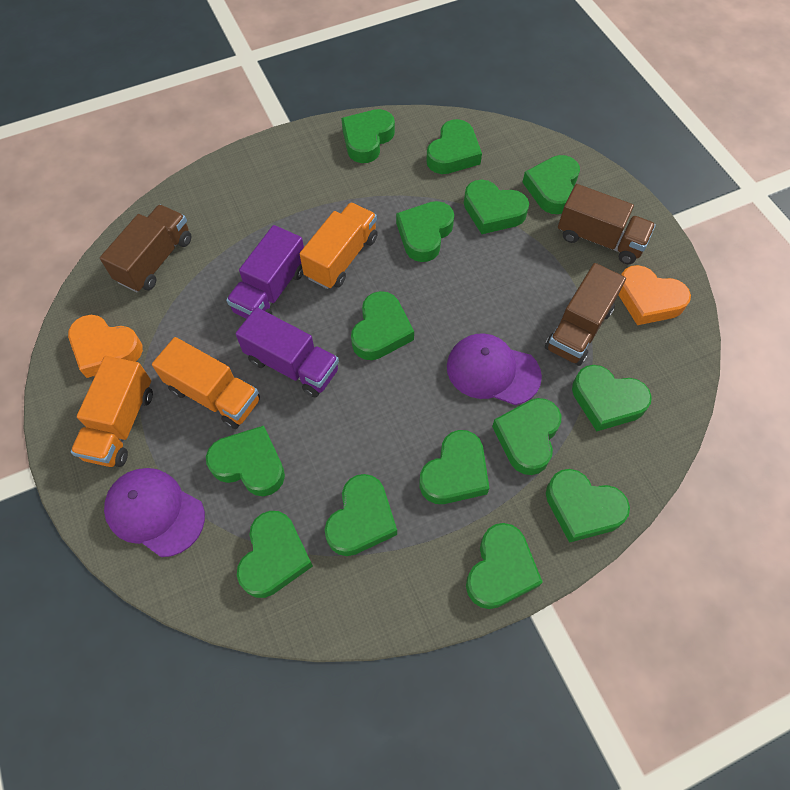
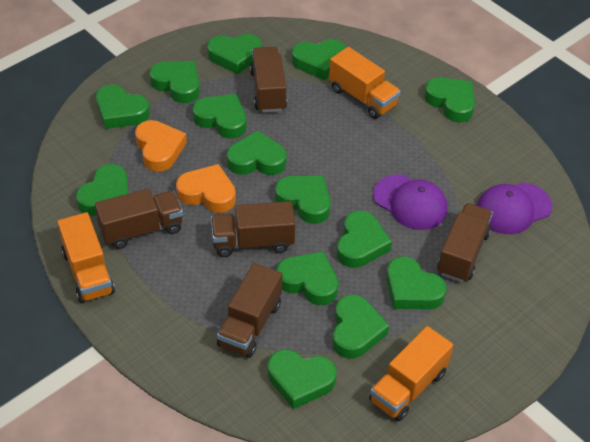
brown truck: [100,205,192,292] [545,263,626,366] [558,184,656,264] = 3 -> [95,188,183,249] [211,201,295,257] [217,263,283,358] [250,47,287,113] [437,203,493,282] = 5
purple truck: [226,225,304,319] [236,307,339,398] = 2 -> none = 0

